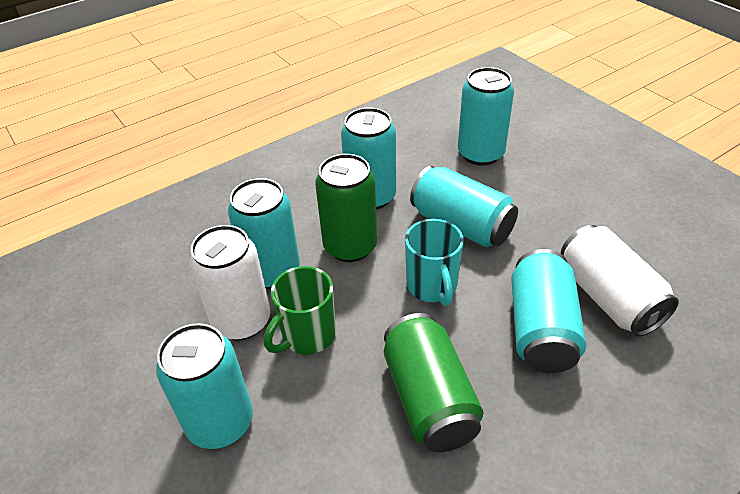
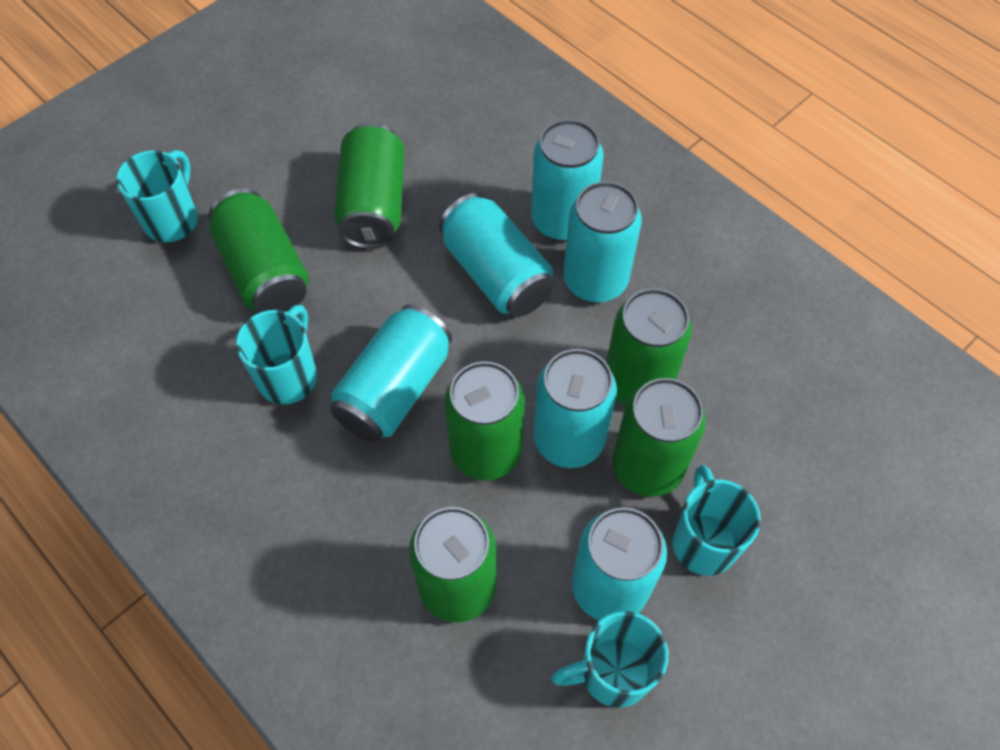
green can: [315,154,377,262] [384,313,483,452] = 2 -> [209,189,309,313] [334,123,405,249] [409,507,497,623] [444,361,525,480] [606,288,692,405] [613,378,706,497] = 6
green mug: [264,266,336,355] = 1 -> none = 0
turquoise mug: [405,219,464,306] = 1 -> [116,150,198,242] [236,305,317,404] [551,611,668,708] [672,465,761,576] = 4
white can: [189,225,270,340] [561,225,679,337] = 2 -> none = 0

